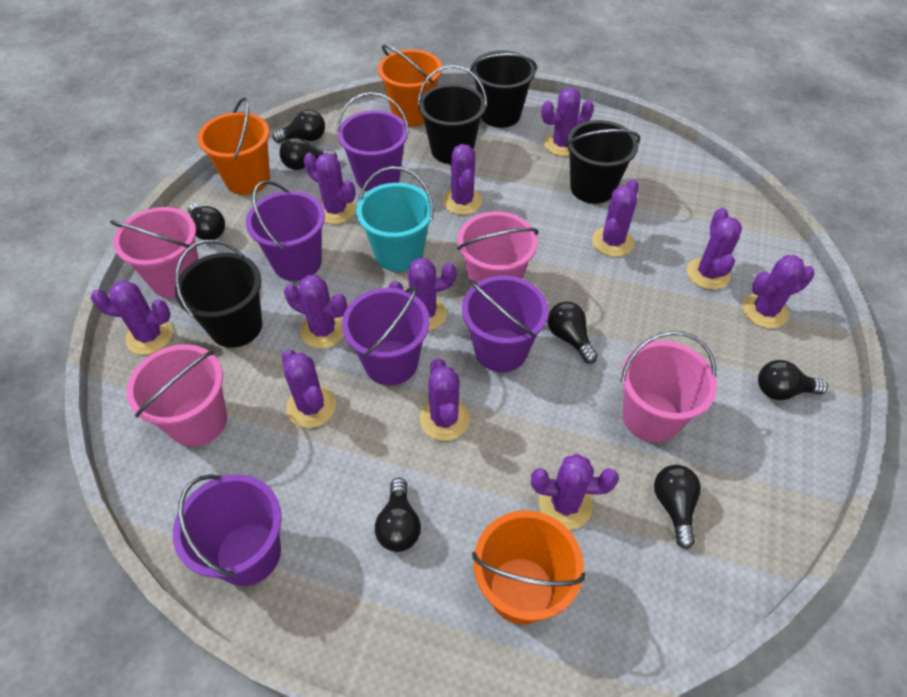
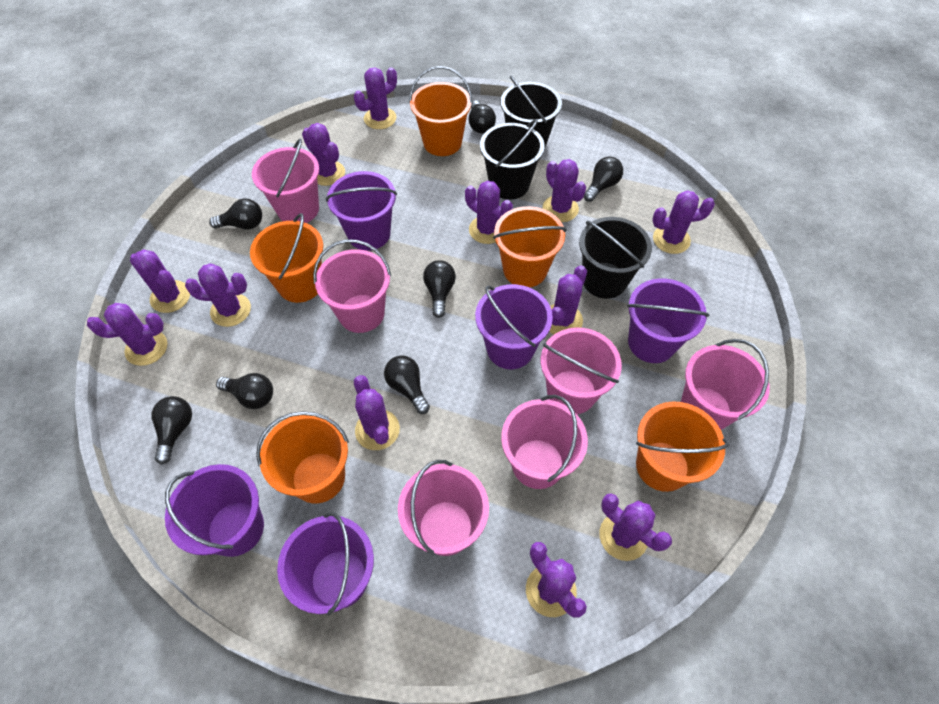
black bucket: [175,240,262,348] [417,65,487,164] [470,50,537,128] [566,120,640,204] = 4 -> [480,119,545,199] [500,76,562,149] [579,217,652,299] = 3
orange bucket: [198,97,270,195] [378,44,442,126] [472,510,586,625] = 3 -> [250,213,323,303] [256,411,349,504] [409,66,473,156] [493,206,567,287] [636,401,729,492] = 5
pink bucket: [110,207,199,298] [126,344,227,447] [457,211,539,288] [621,331,717,443] = 4 -> [252,139,319,223] [313,239,391,333] [398,460,489,556] [501,395,588,489] [541,327,622,414] [681,339,770,430] = 6
turquoise bucket: [356,166,434,272] = 1 -> none = 0

